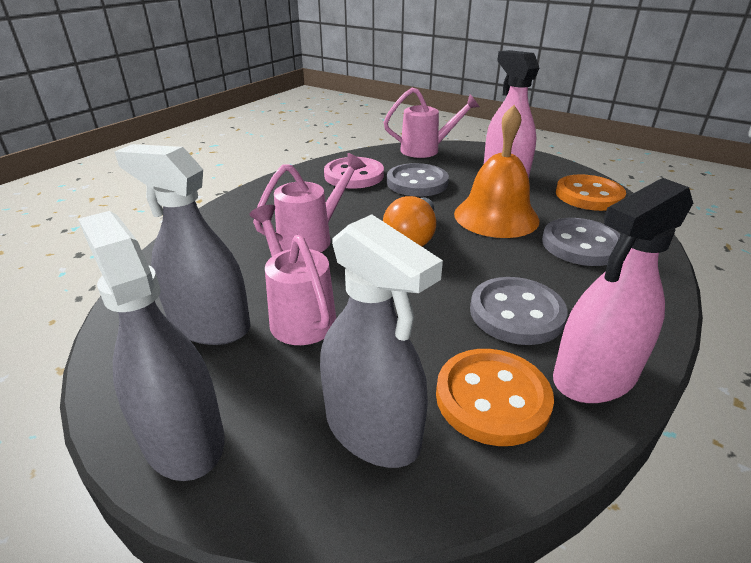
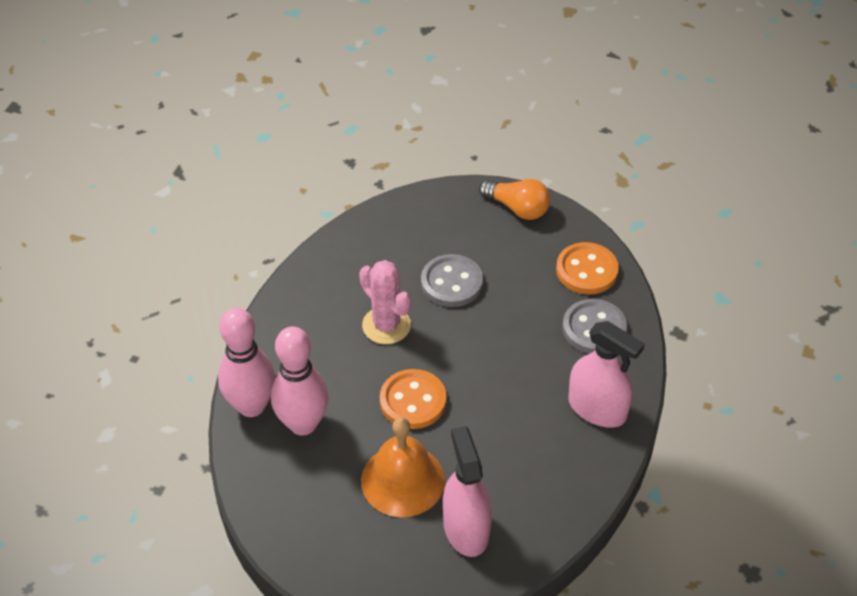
grey button: [387,163,449,197] [470,277,567,345] [542,218,620,266] = 3 -> [421,254,483,307] [562,299,627,354] = 2
grey spray bottle: [78,211,225,481] [115,144,251,345] [320,214,443,468] = 3 -> none = 0
pink bowling pin: none = 0 -> [218,308,276,417] [271,326,329,436] = 2
pink button: [324,157,384,189] = 1 -> none = 0
pink cactus: none = 0 -> [359,260,411,344] = 1
pink watering can: [249,205,336,345] [253,153,366,253] [384,88,479,158] = 3 -> none = 0

